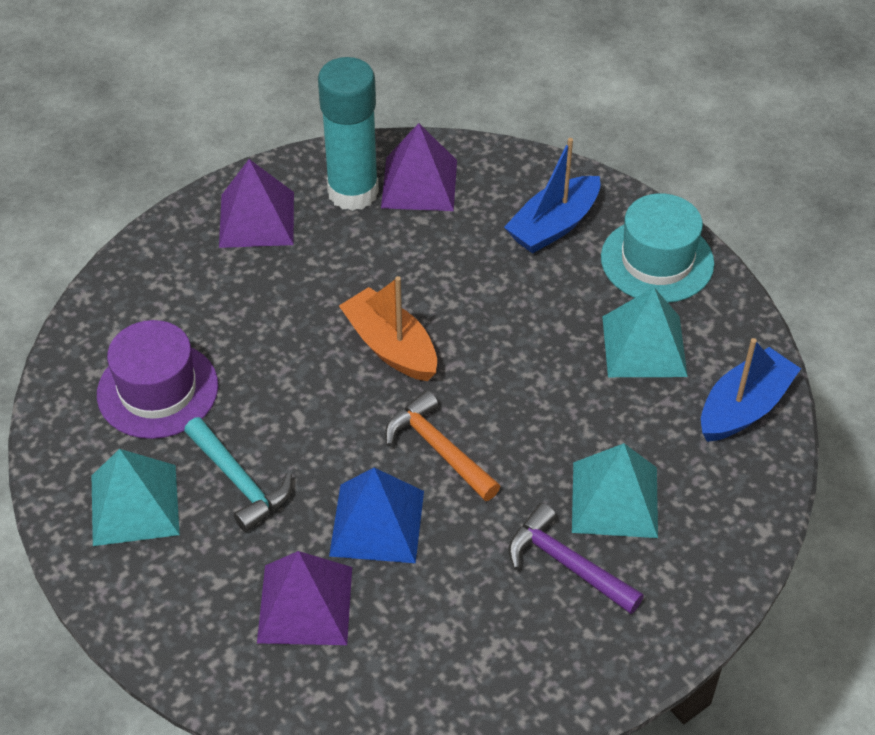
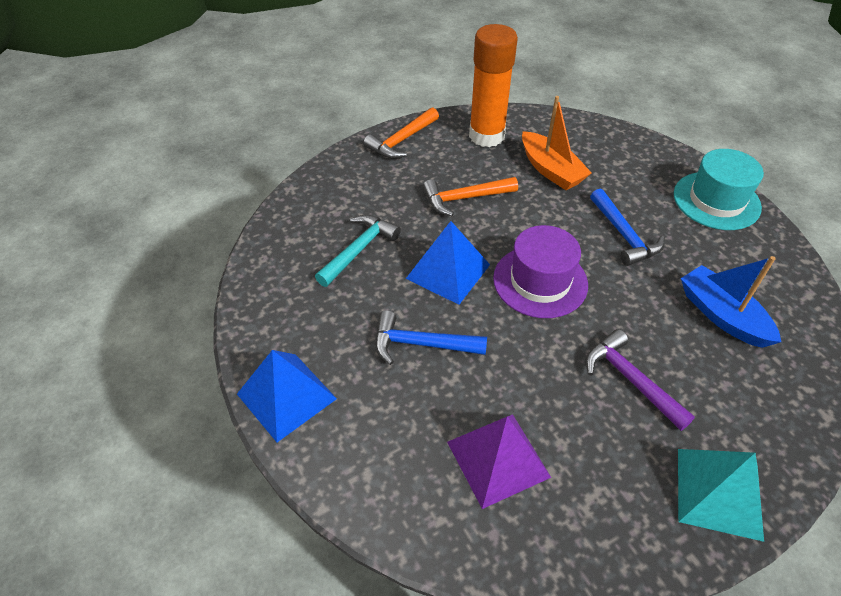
blue boat: [504,138,600,254] [701,338,801,442] = 2 -> [681,256,781,348] = 1
blue hammer: none = 0 -> [375,310,487,365] [590,188,665,266] = 2
blue pyramid: [329,468,424,563] = 1 -> [237,350,337,442] [406,221,490,305] = 2
orange glue stick: none = 0 -> [469,24,518,147] = 1
orange hammer: [385,390,500,501] = 1 -> [363,107,439,159] [423,177,518,216] = 2
purple pyramid: [219,159,294,248] [257,551,352,645] [381,123,457,211] = 3 -> [447,414,551,509] = 1
turquoise glue stick: [318,57,379,211] = 1 -> none = 0
turquoise pyramid: [92,449,180,546] [572,443,658,538] [602,287,688,377] = 3 -> [678,449,764,542] = 1

